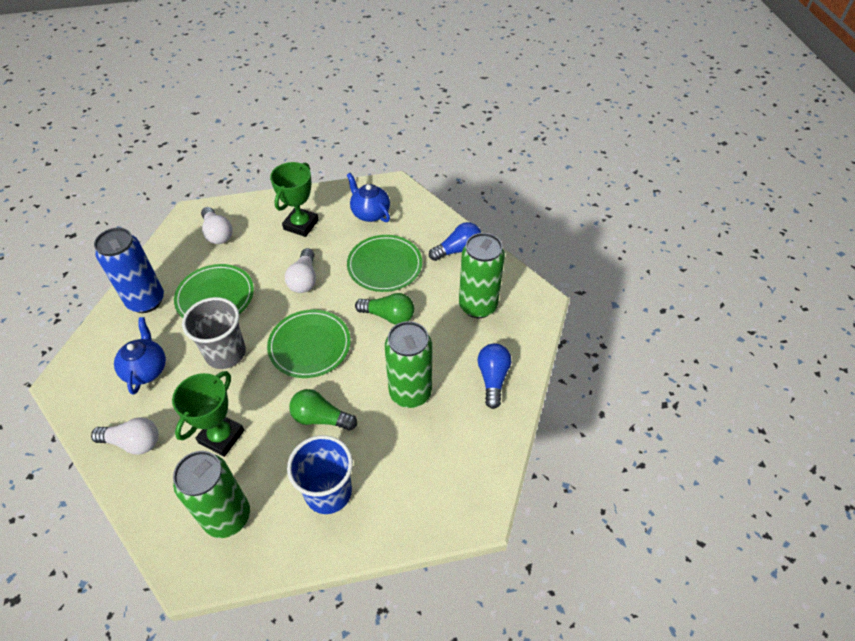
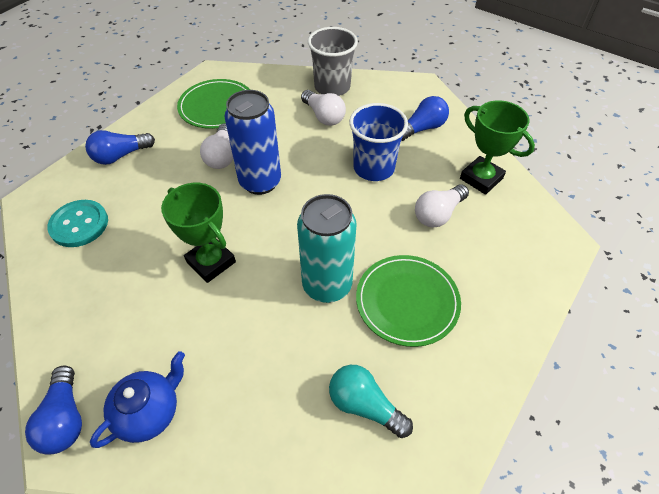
blue light bulb: [429,222,481,261] [478,344,511,409] = 2 -> [25,365,82,455] [85,130,155,165] [401,96,449,141] = 3
blue teapot: [114,317,166,395] [347,173,390,222] = 2 -> [90,351,185,448] = 1
green can: [173,451,250,538] [385,321,432,408] [459,233,505,318] = 3 -> none = 0
green light bulb: [289,389,357,431] [355,293,414,325] = 2 -> none = 0
green plate: [174,264,254,318] [267,310,351,378] [347,235,422,292] = 3 -> [177,79,250,129] [356,255,461,347] = 2
turquoise button: none = 0 -> [47,200,108,247] = 1
turquoise can: none = 0 -> [297,194,357,303] = 1
turquoise light bulb: none = 0 -> [329,365,413,438] = 1

